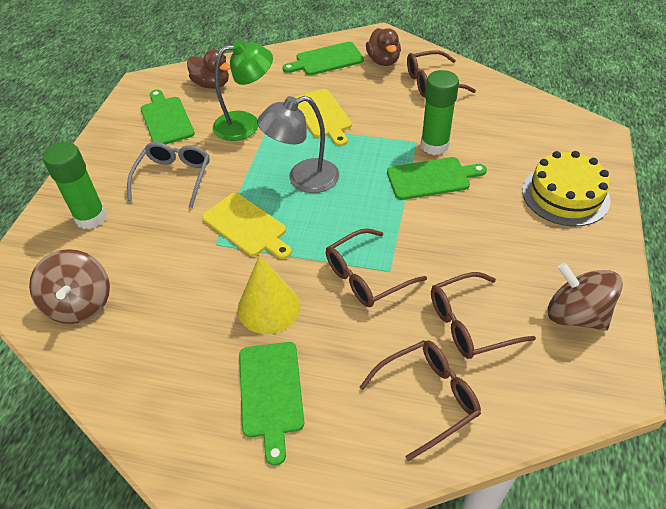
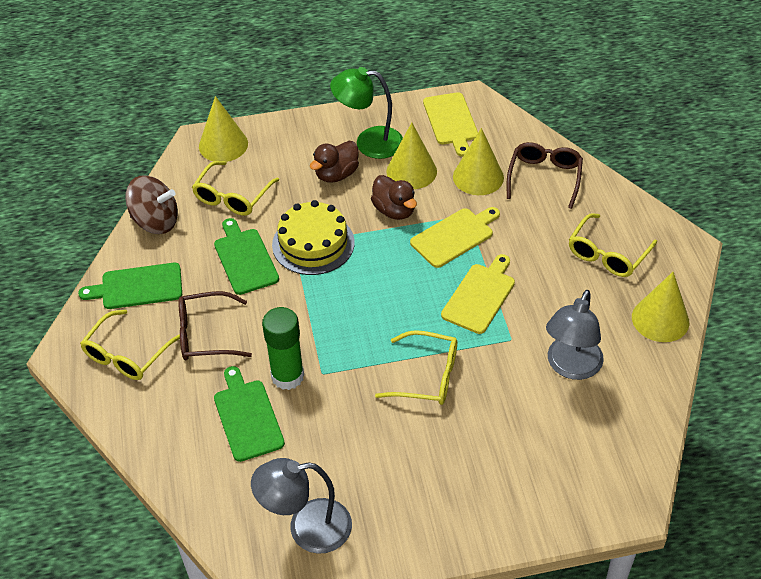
brown glasses: [326,228,427,307] [359,340,481,461] [407,50,476,97] [431,272,536,359] = 4 -> [178,291,252,360] [507,142,583,209] = 2
brown spinning top: [29,249,110,324] [548,262,623,331] = 2 -> [125,175,178,234] = 1
green cutting board: [141,90,195,144] [239,342,304,466] [282,42,364,75] [387,157,487,200] = 4 -> [78,263,182,309] [214,218,279,295] [214,366,285,462] = 3
green glue stick: [43,142,107,229] [421,70,459,155] = 2 -> [262,307,304,390] = 1
grey glasses: [127,142,209,208] = 1 -> none = 0
grey lamp: [257,96,339,193] = 1 -> [251,458,352,554] [546,290,604,380] = 2
yellow cone: [238,255,300,334] = 1 -> [199,96,248,162] [386,122,437,189] [453,128,504,195] [632,272,689,342] = 4
yellow cutting board: [202,193,292,259] [294,89,352,146] = 2 -> [410,207,500,268] [423,92,478,157] [441,254,515,334] = 3
yellow glasses: none = 0 -> [80,310,180,380] [192,161,279,216] [375,330,457,405] [569,213,657,277] = 4

